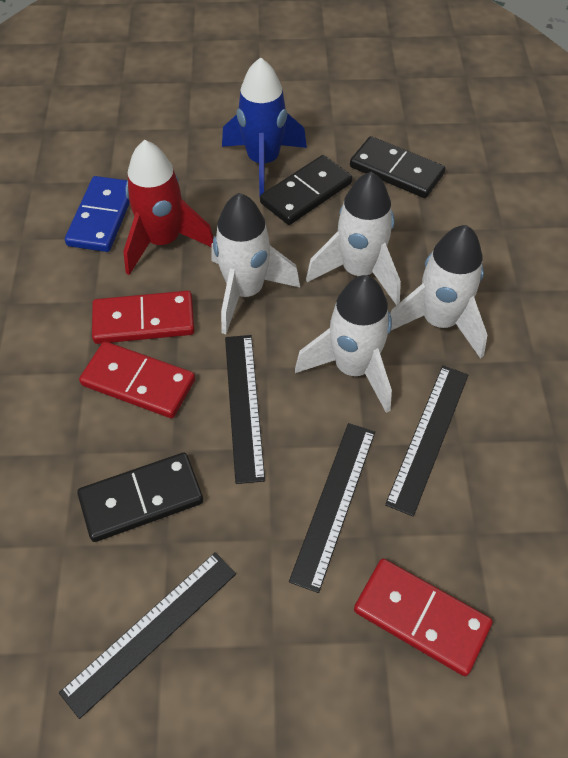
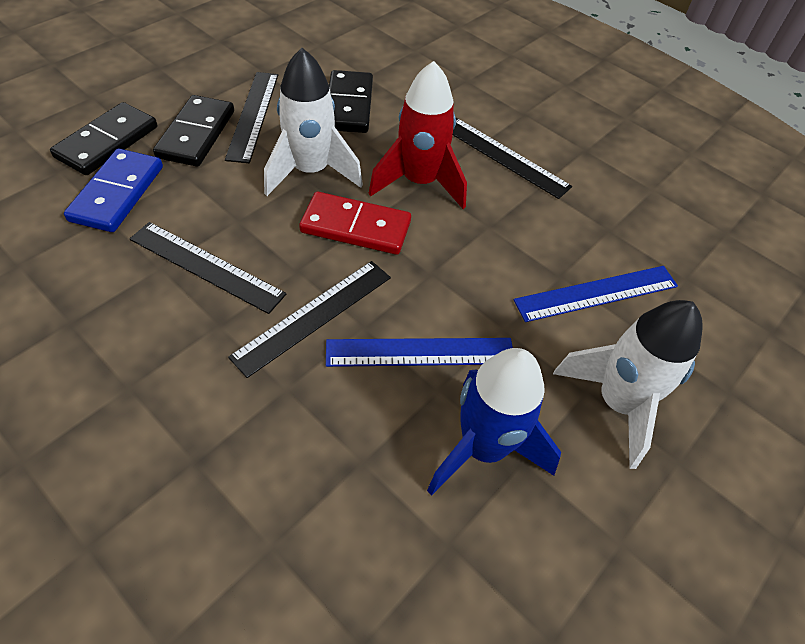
blue ruler: none = 0 -> [326,338,513,367] [514,266,678,322] = 2
red domino: [79,341,195,418] [92,291,195,344] [354,559,493,676] = 3 -> [299,192,411,255] = 1
white rocket: [212,193,300,334] [295,275,392,413] [306,172,401,305] [390,225,487,359] = 4 -> [264,48,363,196] [553,300,703,469] = 2

